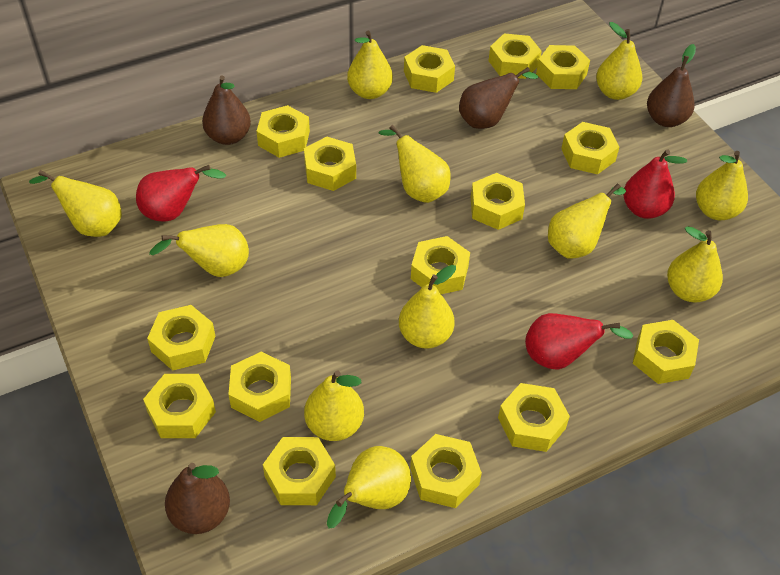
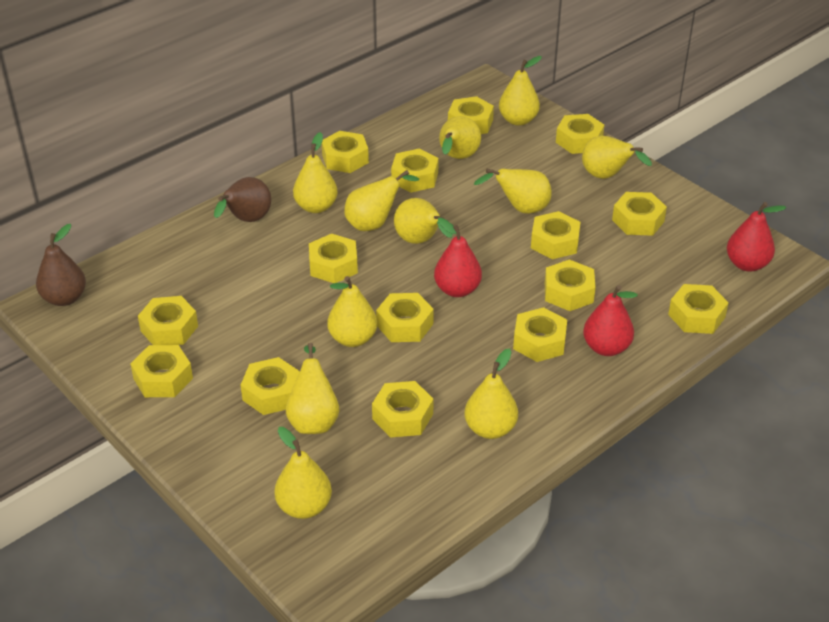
brown pear: [165,463,230,534] [202,75,251,145] [459,67,538,129] [647,44,696,127] = 4 -> [36,224,86,306] [214,177,271,222] = 2

